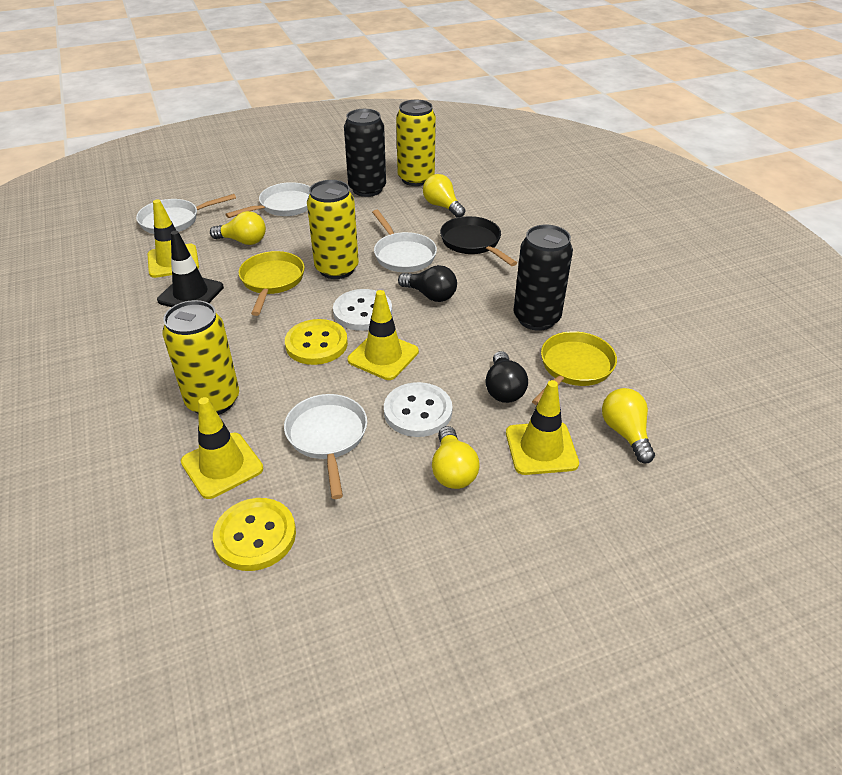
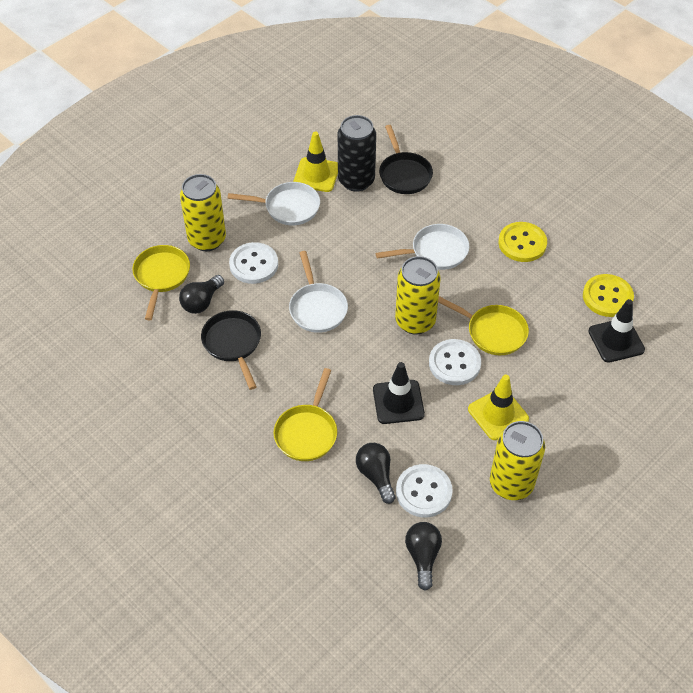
black can: [344,109,386,197] [514,225,573,331] = 2 -> [338,115,376,192] = 1
black light bulb: [398,265,457,302] [486,351,528,403] = 2 -> [179,275,224,314] [356,443,396,504] [405,522,442,591] = 3
black pan: [440,216,517,266] = 1 -> [201,310,261,390] [379,125,433,194] = 2
black traffic cone: [157,231,224,307] = 1 -> [373,362,425,424] [588,299,645,363] = 2
white button: [333,289,392,331] [384,382,453,437] = 2 -> [229,242,278,284] [396,464,453,517] [429,339,481,385] = 3
white pan: [136,194,236,234] [225,182,310,218] [284,394,367,499] [372,210,437,272] = 4 -> [227,182,320,225] [289,251,348,333] [376,224,469,270] = 3
yellow light bulb: [210,211,266,245] [423,174,465,218] [432,426,480,489] [602,388,655,464] = 4 -> none = 0
yellow pan: [239,251,305,316] [532,331,617,406] = 2 -> [132,245,190,320] [273,368,337,461] [438,296,529,355] = 3
yellow traffic cone: [147,199,199,278] [181,397,263,499] [347,290,419,380] [506,380,579,475] = 4 -> [293,131,338,192] [468,375,529,440] = 2

